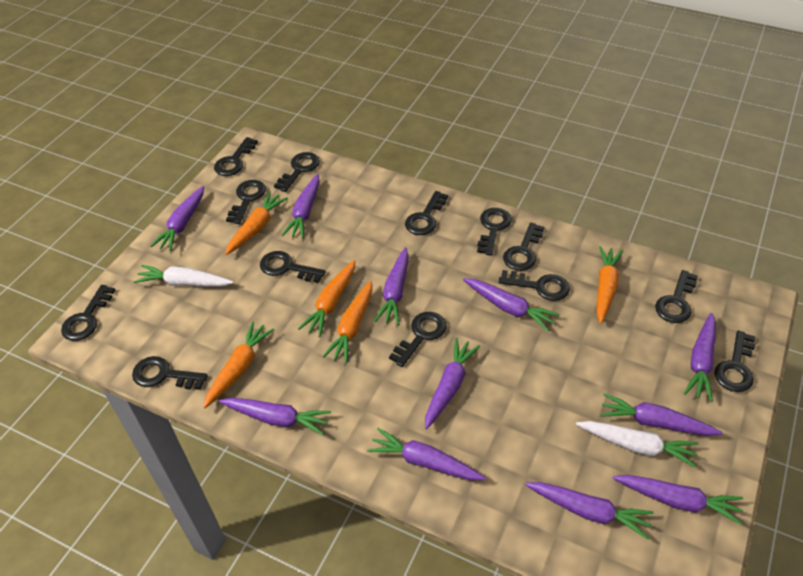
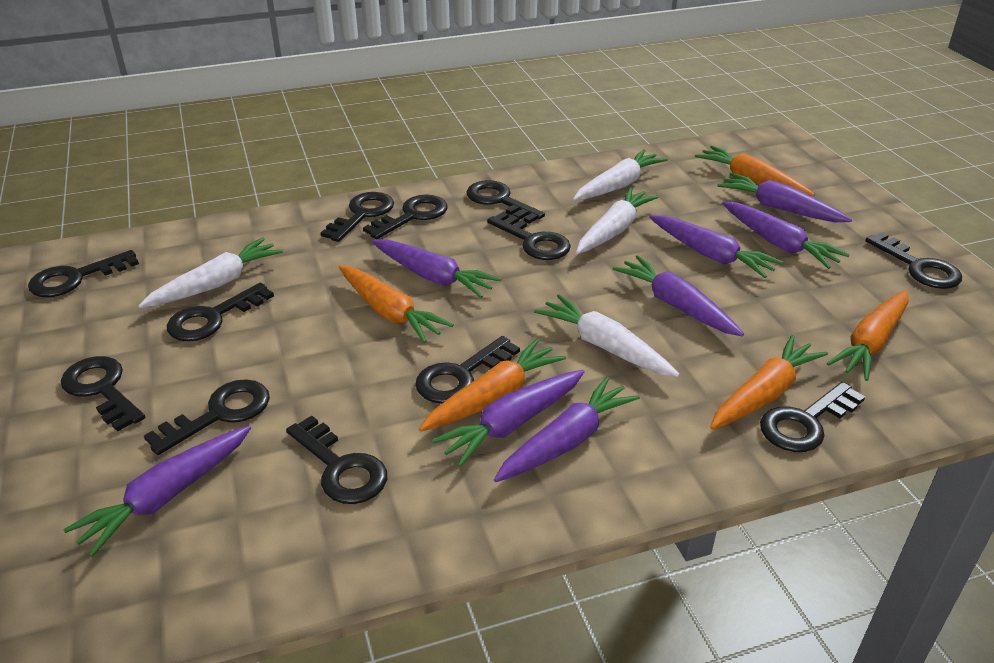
black key: [61,285,115,341] [132,356,208,390] [214,137,258,176] [226,180,266,224] [260,251,326,283] [274,152,320,192] [389,312,447,367] [405,191,448,235] [477,208,512,256] [499,270,570,301] [503,223,544,271] [655,270,698,323] [714,330,755,392] = 13 -> [28,250,139,297] [61,356,145,432] [144,379,270,455] [167,283,274,341] [286,415,387,504] [321,192,394,242] [363,195,448,239] [415,336,520,404] [467,180,545,224] [487,212,571,260] [760,382,865,452] [865,232,962,289] = 12
purple carrot: [150,186,204,251] [219,398,331,435] [282,174,320,238] [367,428,486,481] [374,247,409,325] [425,338,480,429] [463,278,559,331] [525,482,654,540] [600,393,722,436] [613,475,743,525] [684,313,716,402] = 11 -> [63,426,251,557] [372,239,502,298] [431,370,585,467] [494,377,640,482] [613,255,744,336] [649,215,783,278] [717,173,852,222] [722,202,850,269] = 8
white carrot: [134,265,234,287] [576,421,699,468] = 2 -> [138,238,283,308] [534,294,680,377] [573,149,668,201] [576,187,659,254] = 4

